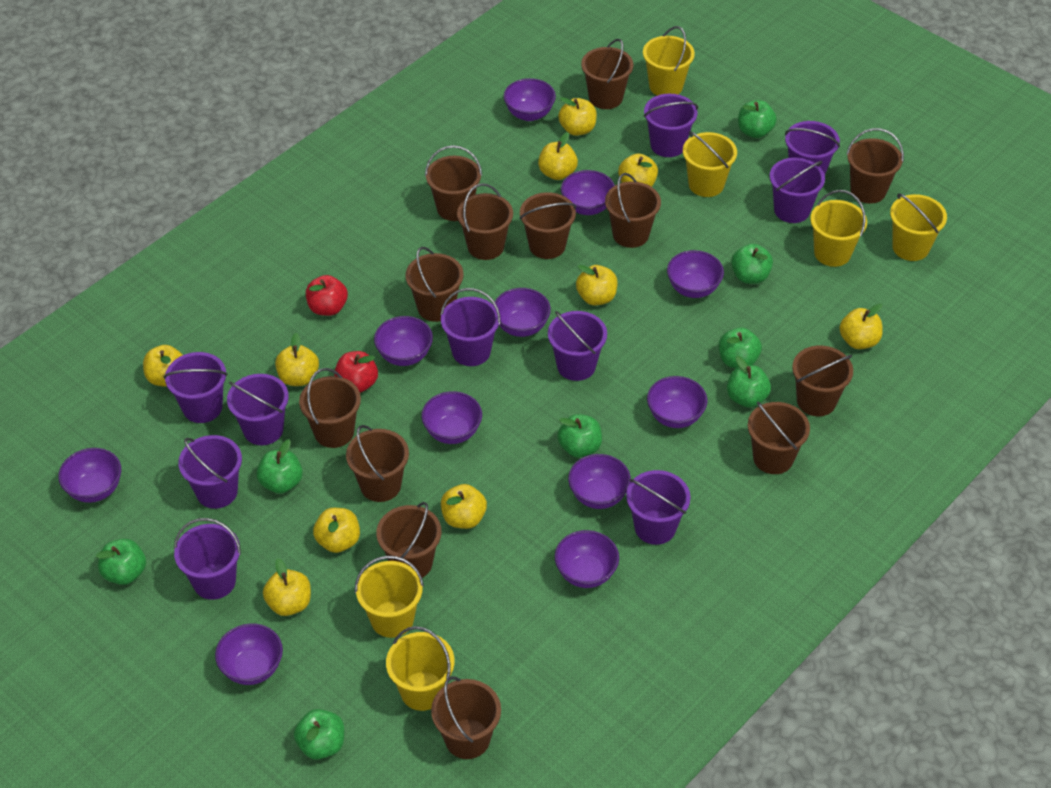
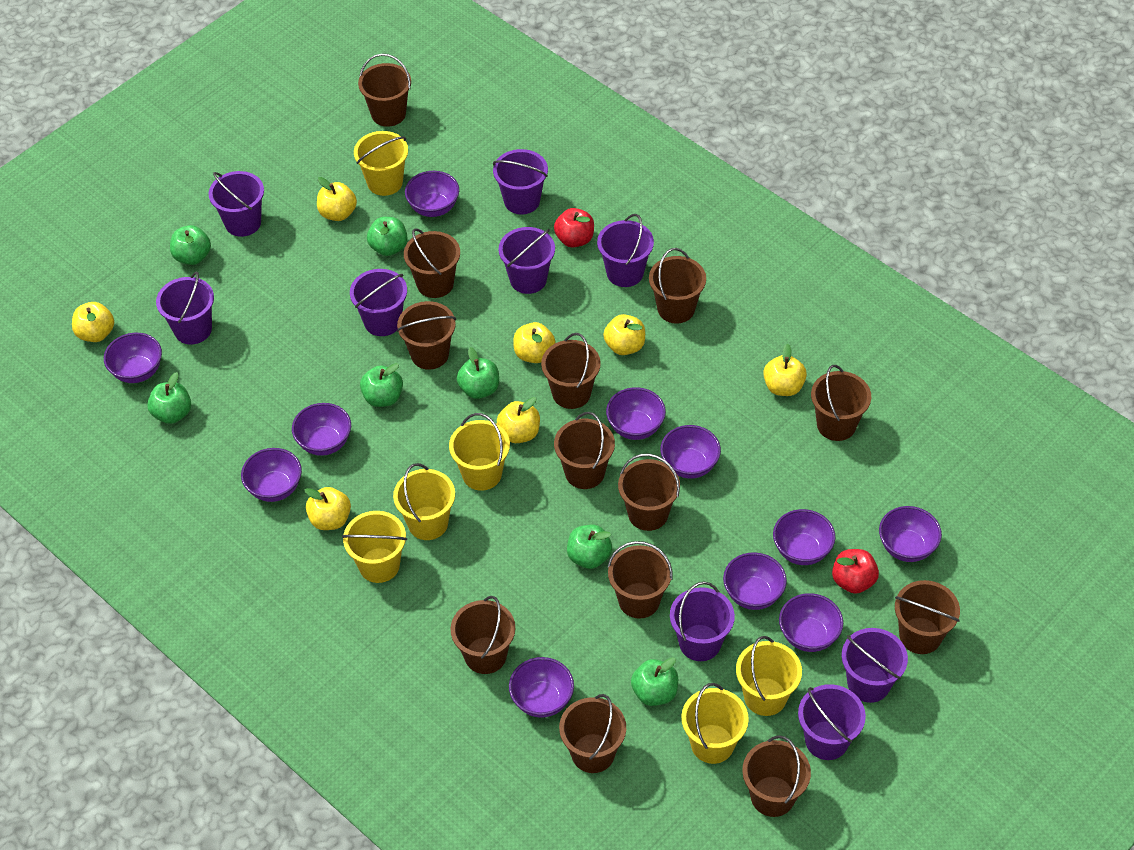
green apple: [96,539,146,585] [256,439,303,494] [294,709,344,760] [557,414,602,458] [719,327,762,368] [727,356,771,408] [731,244,773,284] [738,100,777,138] = 8 -> [147,372,191,424] [170,225,211,265] [360,363,403,407] [367,217,408,256] [457,347,499,399] [567,525,612,569] [631,657,678,706] = 7
purple bucket: [164,352,228,423] [174,518,241,600] [178,435,242,509] [227,374,289,445] [440,288,501,366] [548,311,607,381] [626,470,691,545] [644,94,698,157] [770,158,825,223] [785,121,840,174] = 10 -> [156,272,214,344] [209,171,264,237] [350,269,407,336] [493,149,548,215] [499,227,555,294] [597,214,654,287] [670,581,735,661] [798,684,866,760] [842,628,908,703] = 9
yellow apple: [143,345,183,387] [263,558,311,616] [275,333,319,386] [313,508,360,553] [441,484,487,529] [538,132,578,180] [558,97,597,136] [576,265,618,305] [618,153,658,187] [839,303,882,349] = 10 -> [72,302,114,342] [304,487,351,530] [317,177,357,221] [497,397,540,443] [513,322,555,363] [603,314,645,355] [763,344,807,396] = 7

